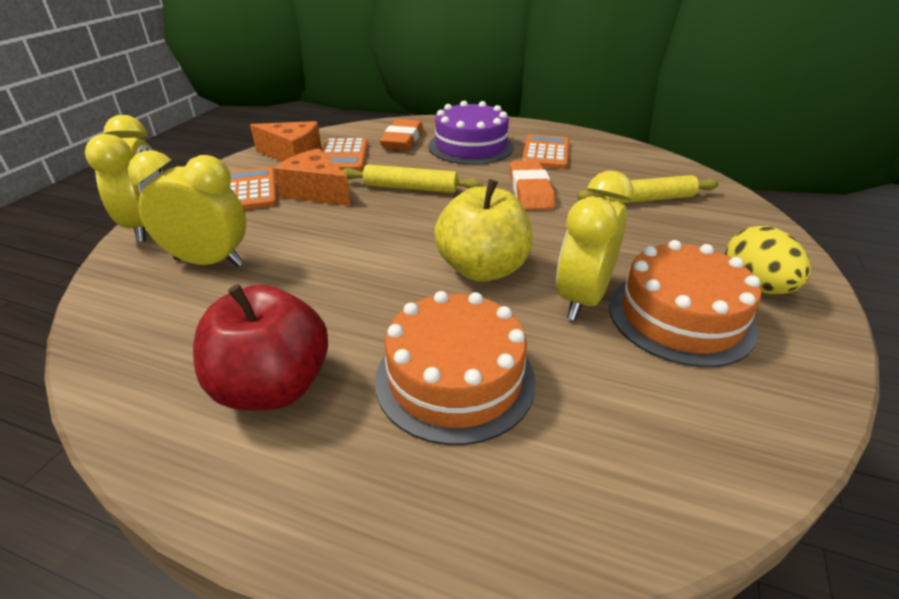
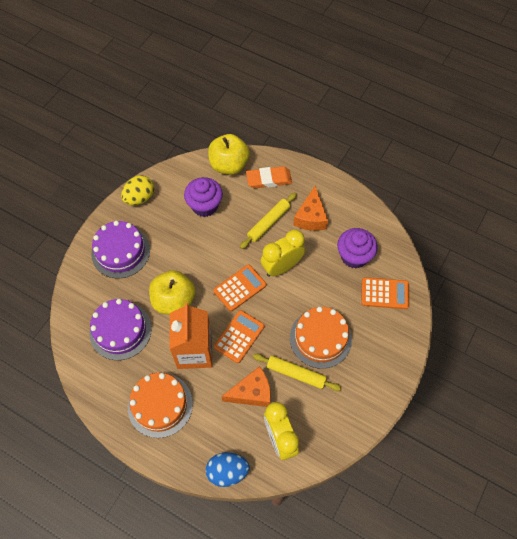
blue egg: none = 0 -> [206,452,250,487] = 1
orange carton: none = 0 -> [169,303,212,369] = 1
orange eraser: [380,119,423,150] [510,161,555,210] = 2 -> [246,166,292,188] = 1
purple cake: [428,101,514,165] = 1 -> [89,299,152,360] [91,221,150,278] = 2
purple cupcake: none = 0 -> [184,177,223,217] [337,228,378,269] = 2
red apple: [193,284,328,411] = 1 -> none = 0
yellow apple: [434,179,533,282] = 1 -> [149,270,196,315] [208,134,250,175] = 2
yellow clock: [85,115,163,242] [128,151,246,267] [556,171,634,321] = 3 -> [261,230,305,277] [264,402,299,460] = 2

